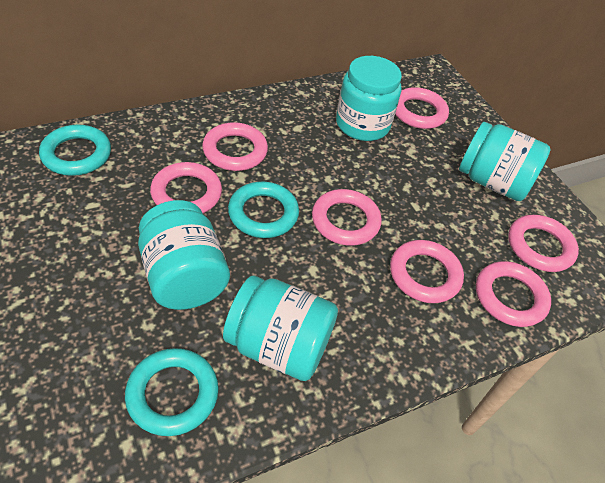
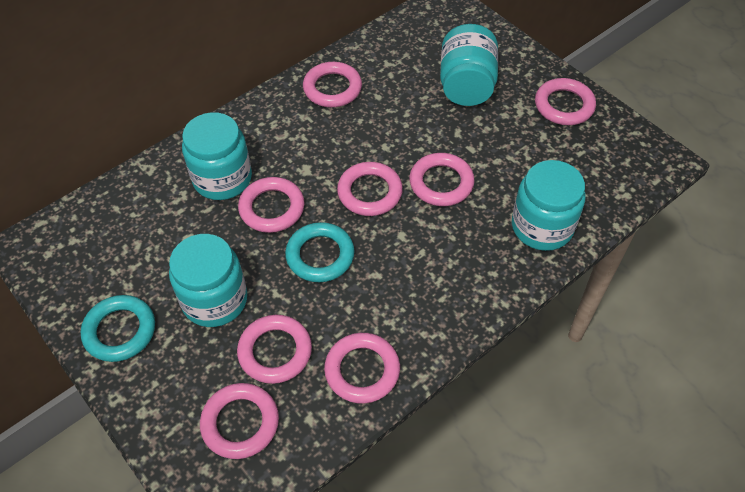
pink ring: [150,162,222,213] [202,122,268,171] [312,189,381,246] [390,240,464,303] [395,87,449,129] [476,261,551,327] [508,215,579,272] = 7 -> [200,383,279,459] [237,315,312,384] [238,177,304,233] [303,62,362,107] [324,333,400,404] [337,162,403,216] [409,153,475,206] [535,78,596,125] = 8
turquoise ring: [39,125,111,176] [125,348,219,436] [228,182,299,238] = 3 -> [81,295,155,362] [285,222,355,282] = 2

